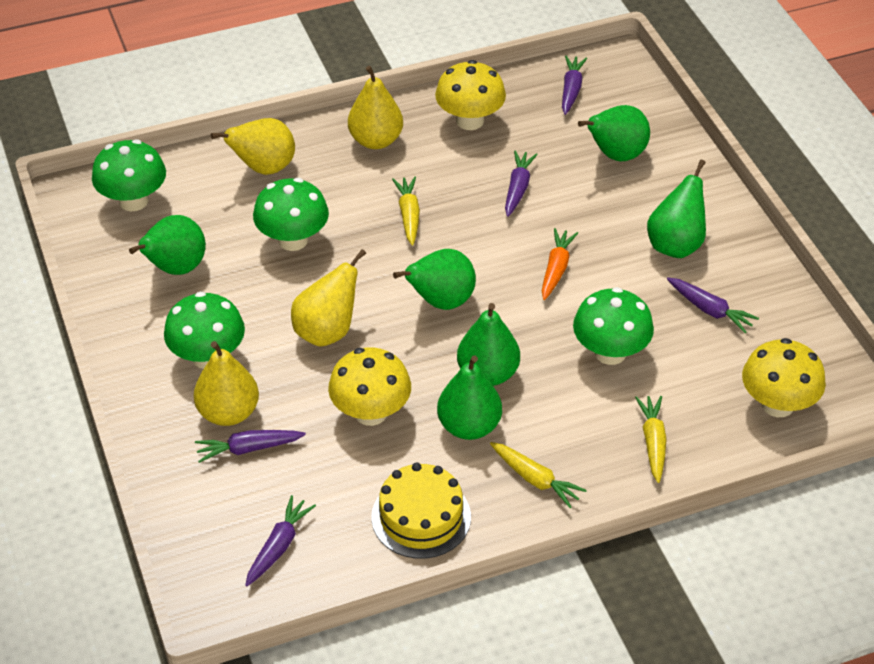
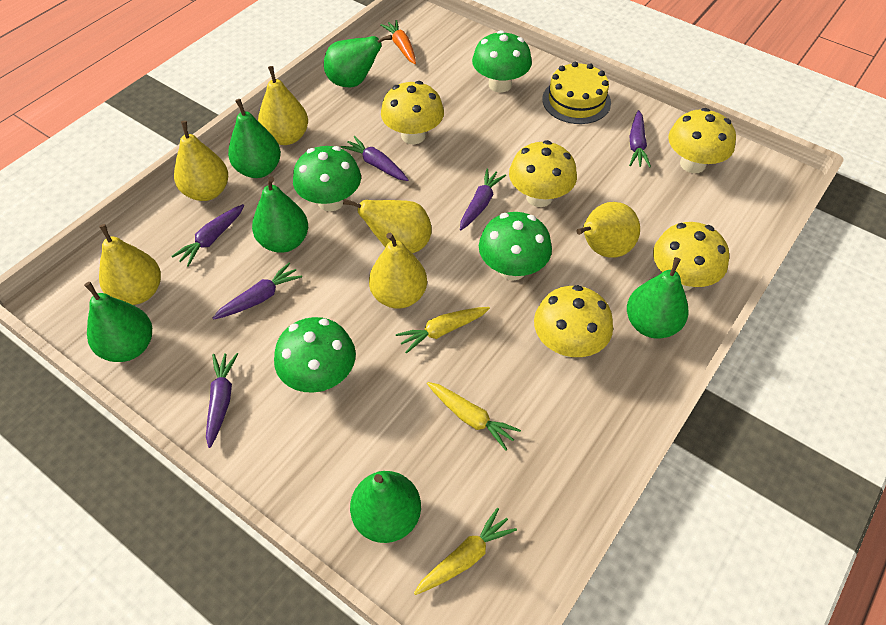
purple carrot: [195,430,306,463] [245,495,316,586] [505,150,538,217] [562,55,587,115] [667,277,759,333] = 5 -> [171,204,244,267] [206,353,238,448] [213,262,302,320] [341,136,409,181] [460,168,506,230] [629,110,651,168] = 6
yellow mushroom: [328,347,411,426] [435,60,506,130] [742,338,826,417] = 3 -> [381,81,444,144] [509,140,577,207] [534,285,613,357] [653,222,729,291] [668,108,736,173] = 5
yellow pear: [194,341,259,426] [211,118,295,175] [291,249,366,347] [348,66,403,149] = 4 -> [99,224,161,305] [174,121,228,201] [258,66,308,145] [343,199,432,253] [369,233,427,309] [576,202,640,258] = 6

